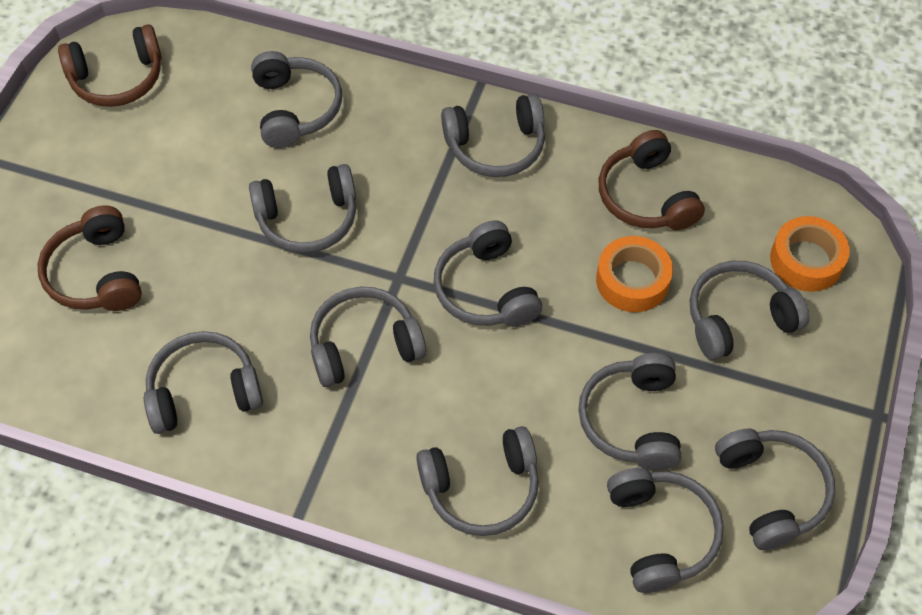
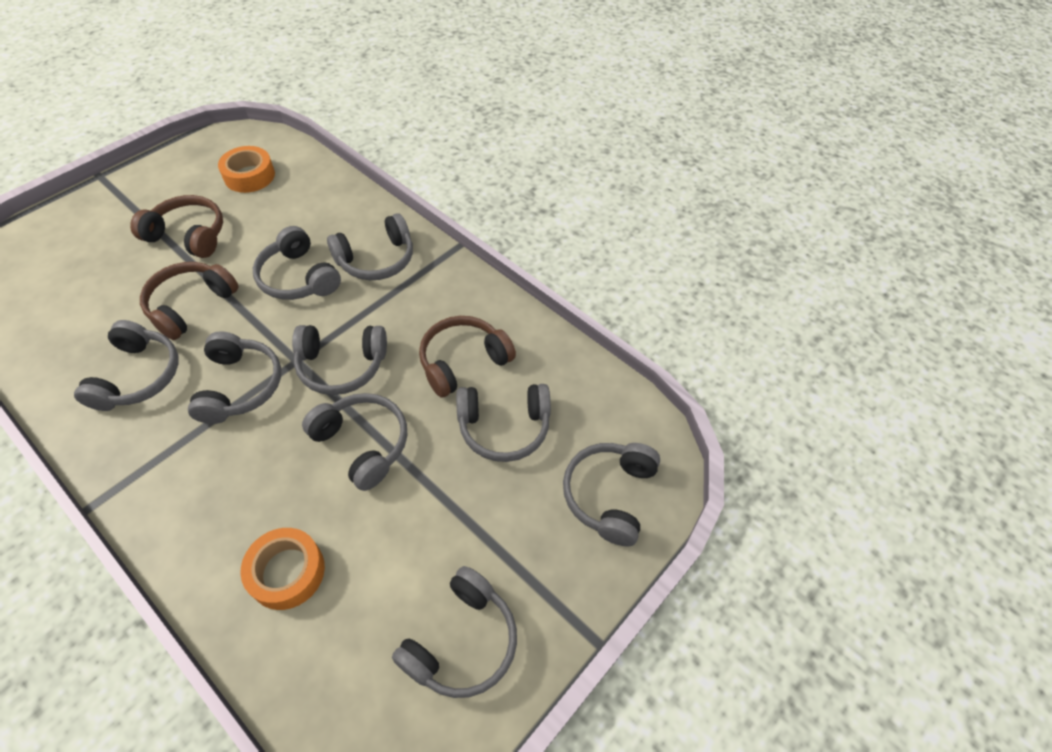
grey headphones: [144,331,263,434] [249,164,356,253] [251,51,342,148] [310,287,426,387] [416,426,539,536] [434,220,542,327] [441,94,545,177] [578,353,681,470] [607,468,724,593] [690,261,809,360] [715,428,835,550] = 11 -> [74,320,179,411] [188,331,281,424] [253,226,341,300] [292,325,387,395] [302,393,407,491] [327,213,413,280] [392,566,517,698] [456,384,551,462] [563,443,660,547] = 9

